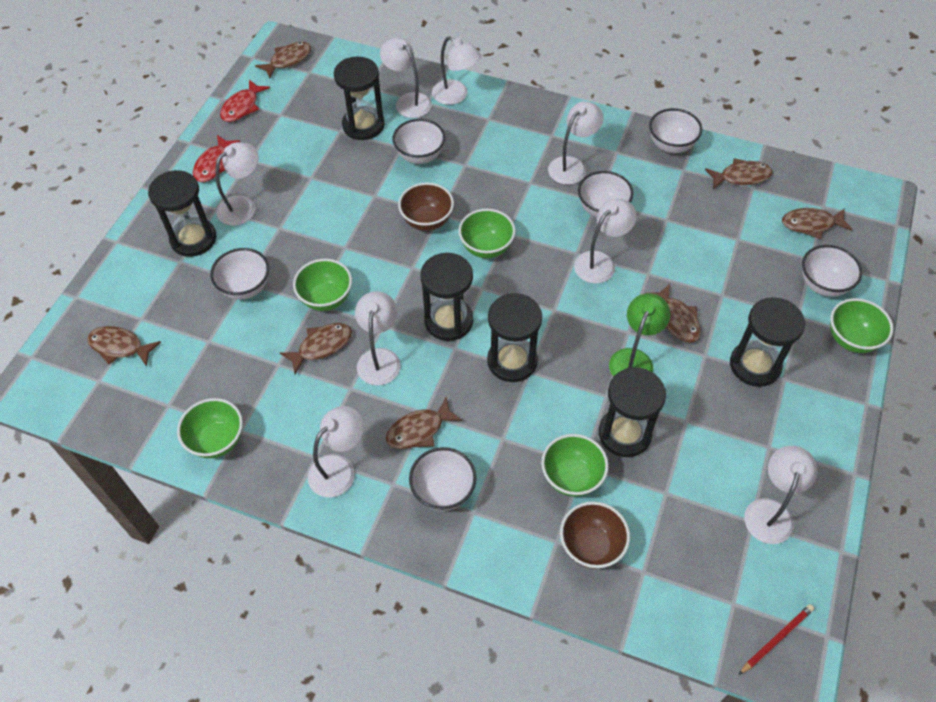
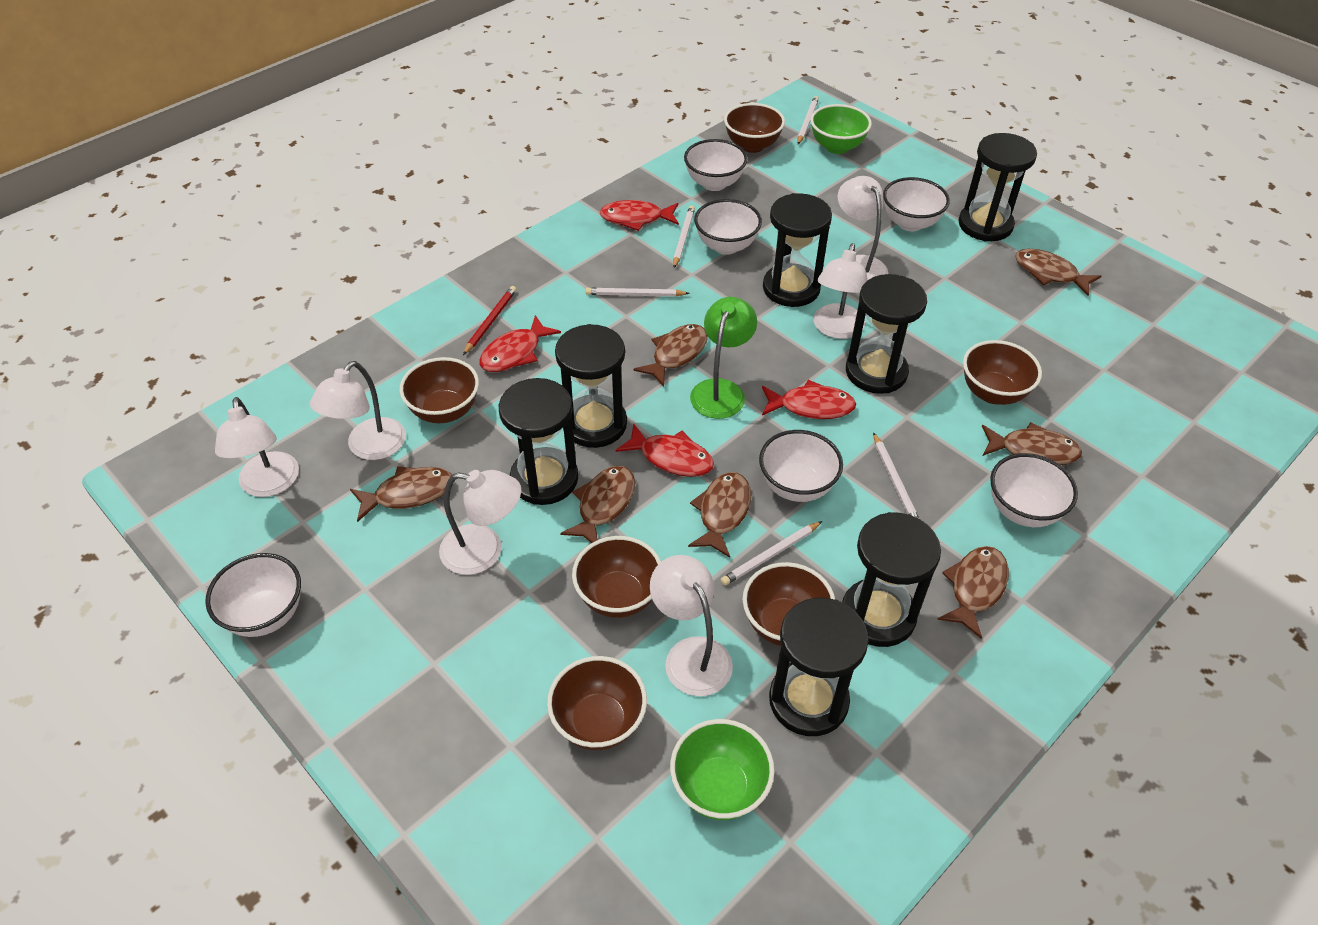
black hourglass: [148,170,216,257] [334,57,385,140] [420,253,473,341] [487,293,542,382] [599,367,666,457] [730,297,805,387] = 6 -> [499,378,578,505] [555,324,627,448] [763,193,832,307] [769,598,869,736] [842,512,941,647] [846,274,927,394] [959,133,1037,241] = 7
brown bowl: [398,183,454,231] [560,502,630,569] = 2 -> [400,357,479,423] [547,656,647,750] [572,536,661,618] [724,103,785,153] [742,562,835,646] [963,340,1042,405] = 6
green bowl: [177,398,243,458] [293,259,352,311] [459,209,516,258] [541,434,609,497] [830,298,893,353] = 5 -> [670,719,775,820] [810,104,872,154] = 2
red fish: [193,135,240,182] [220,79,270,122] = 2 -> [479,315,561,372] [599,200,679,231] [615,423,714,477] [762,380,856,419] = 4
white lamp: [215,142,258,226] [308,406,364,498] [355,291,400,385] [380,37,432,118] [432,36,481,105] [548,101,604,185] [574,199,637,284] [744,446,818,544] = 8 -> [215,397,299,497] [310,361,406,460] [439,470,521,575] [650,555,733,696] [813,243,868,339] [838,176,888,280] = 6
white pencil: none = 0 -> [585,288,690,297] [673,205,695,268] [720,521,822,586] [797,96,819,144] [873,432,919,519] = 5

